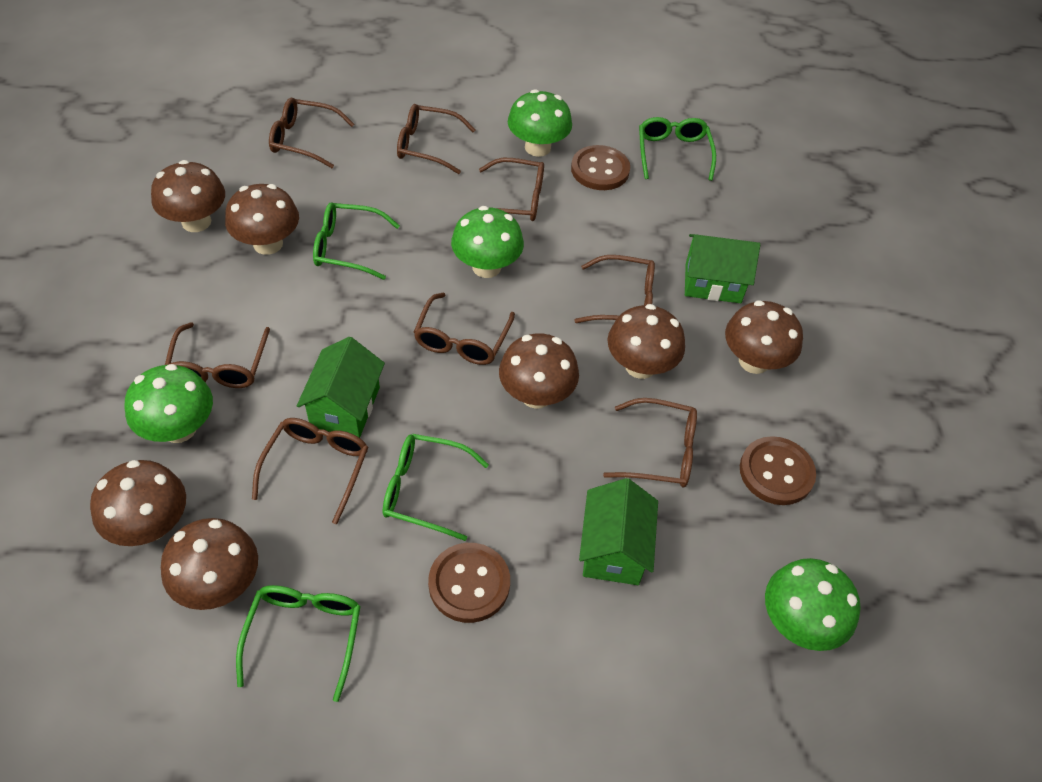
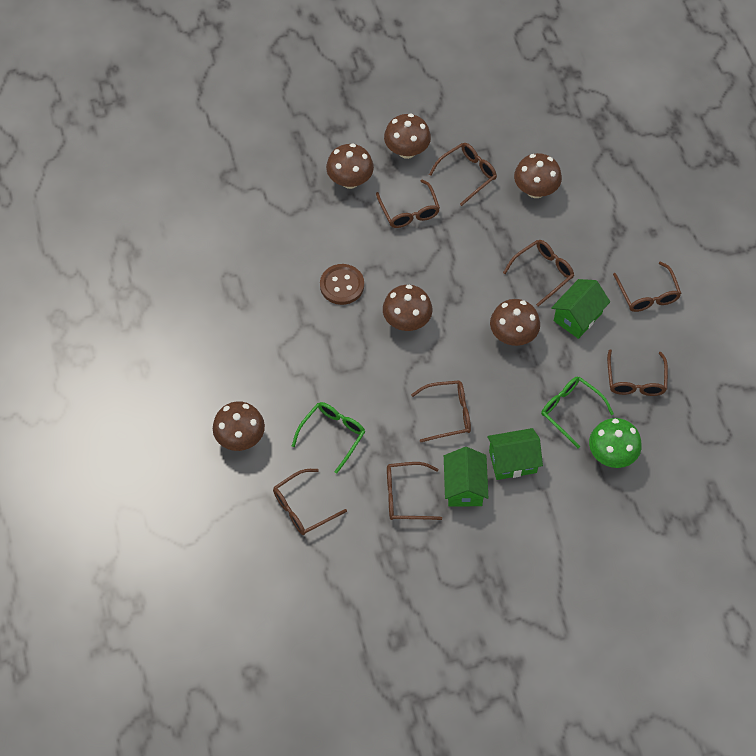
brown button: [428,543,510,623] [571,145,630,190] [740,436,816,505] = 3 -> [320,264,364,305] = 1
brown mushroom: [90,460,186,546] [151,160,225,232] [161,518,258,610] [225,184,299,255] [499,333,579,409] [607,304,685,379] [725,300,803,374] = 7 -> [213,401,265,451] [326,143,374,189] [383,285,432,331] [384,113,431,159] [490,299,540,346] [514,153,562,198] = 6
green glasses: [236,585,361,702] [313,203,400,280] [383,434,489,541] [639,117,716,181] = 4 -> [292,402,365,474] [541,377,614,449] = 2
green mushroom: [124,364,213,443] [451,206,524,278] [508,89,572,157] [765,558,861,651] = 4 -> [589,418,642,468] = 1

